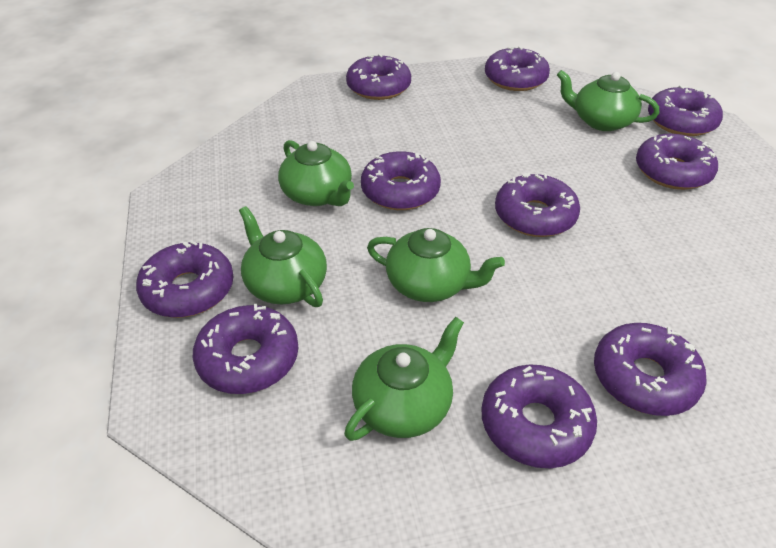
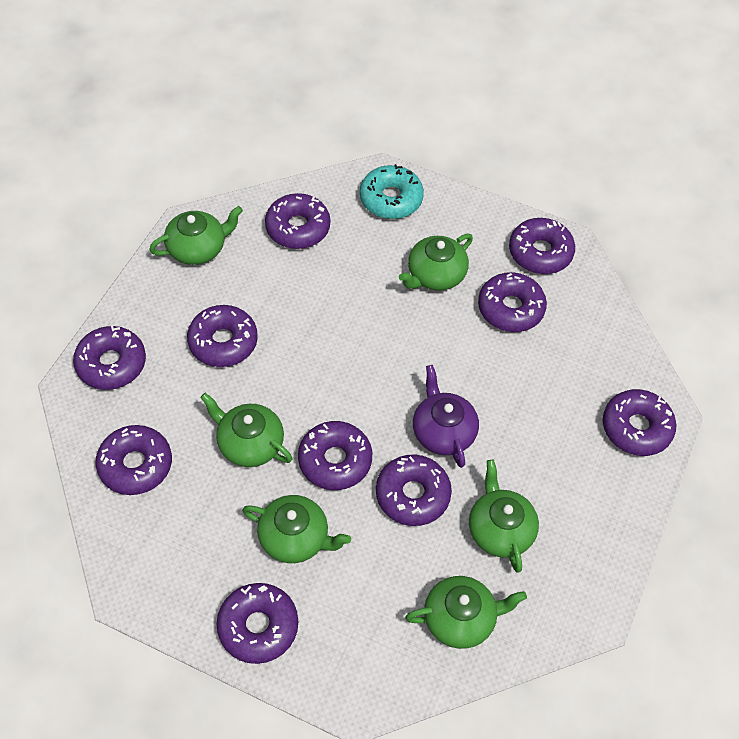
green teapot: [239,206,327,307] [278,140,354,206] [344,317,464,441] [367,228,505,302] [557,70,659,131] = 5 -> [149,206,243,265] [200,393,292,467] [242,495,351,563] [399,234,473,291] [405,576,527,649] [469,460,539,573] = 6
purple teapot: none = 0 -> [413,365,479,468] = 1
turquoise donut: none = 0 -> [360,164,424,219] = 1

